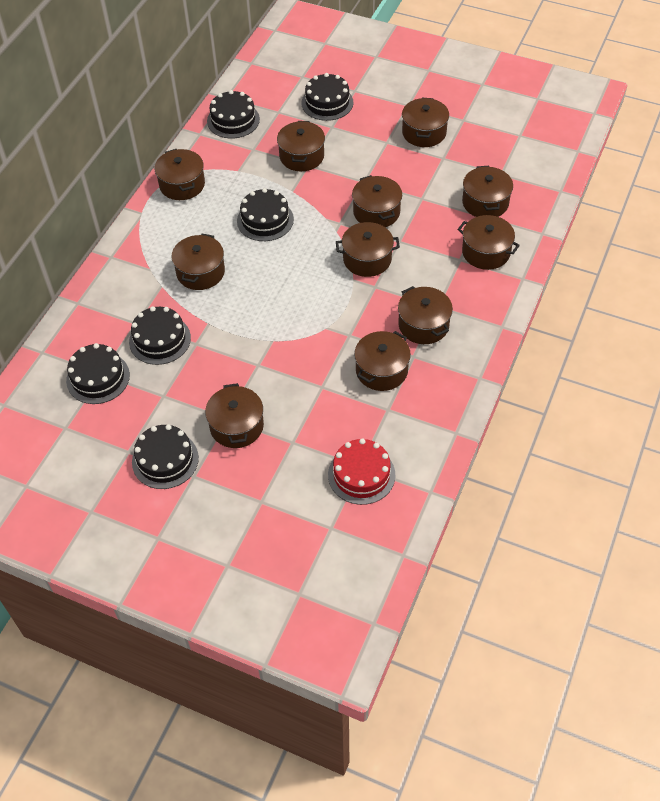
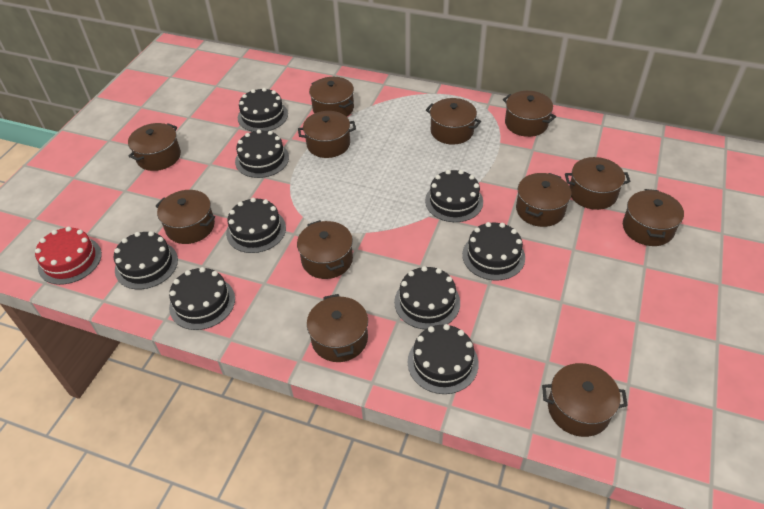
black cake: [66,343,130,404] [129,306,191,365] [132,424,199,489] [207,90,260,138] [237,188,294,241] [301,73,354,121] = 6 -> [113,231,178,289] [169,267,235,330] [226,198,286,253] [235,129,289,178] [238,88,288,132] [394,266,460,329] [408,324,479,394] [425,170,483,222] [462,222,525,280] = 9
brown pot: [155,149,205,200] [172,234,225,290] [205,383,264,448] [277,121,325,171] [336,222,400,277] [352,175,402,227] [354,331,411,391] [398,286,453,344] [402,98,449,147] [458,215,520,270] [462,166,513,217] = 11 -> [128,123,181,171] [156,190,215,244] [297,220,353,279] [298,111,356,158] [307,294,368,362] [309,77,354,117] [426,98,481,145] [503,91,556,137] [516,173,571,227] [542,363,628,437] [565,157,631,210] [623,189,684,246] = 12

